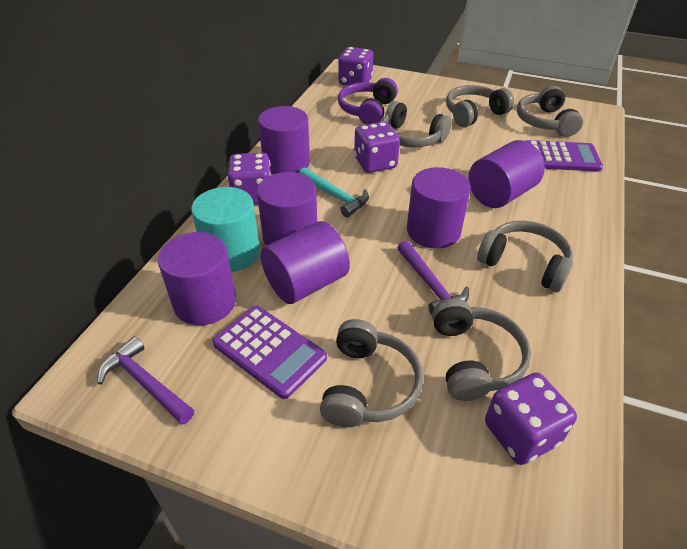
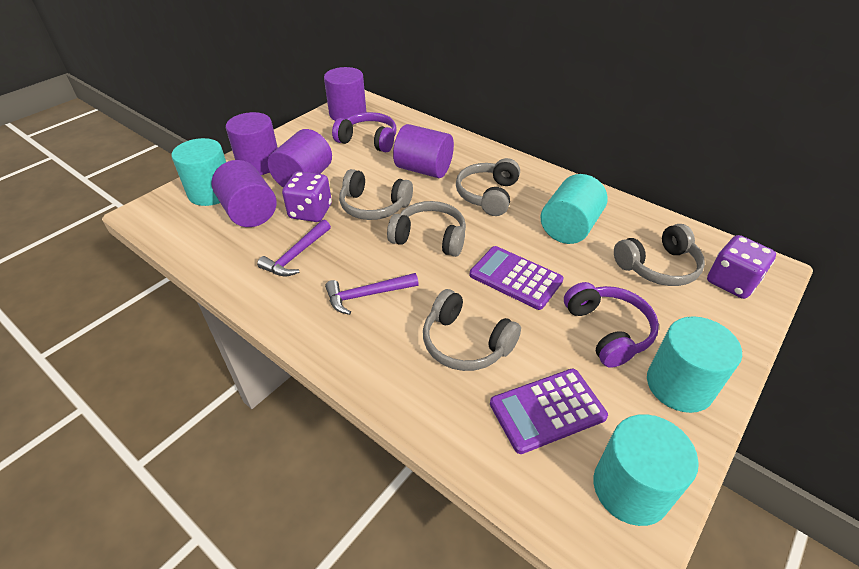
grey headphones: [320,319,423,427] [382,101,452,147] [432,298,531,401] [446,85,514,127] [477,220,573,292] [517,86,583,137] = 6 -> [339,169,413,220] [387,201,466,257] [423,289,521,371] [456,158,520,216] [614,224,705,286] = 5
purple cylinder: [158,232,236,325] [257,172,317,246] [258,106,310,174] [261,221,350,304] [407,167,471,249] [468,140,545,208] = 6 -> [211,160,276,227] [226,112,278,175] [268,129,332,188] [324,67,366,121] [393,124,454,178] = 5
purple dice: [228,153,271,205] [338,47,373,86] [354,122,400,173] [485,373,577,465] = 4 -> [282,171,332,222] [707,235,776,299] = 2
purple headphones: [338,78,398,124] = 1 -> [332,112,396,153] [564,282,659,368] = 2
turquoise cylinder: [191,187,260,272] = 1 -> [172,138,226,206] [541,174,608,244] [593,414,699,526] [647,316,742,413] = 4
turquoise hammer: [299,167,369,217] = 1 -> none = 0

